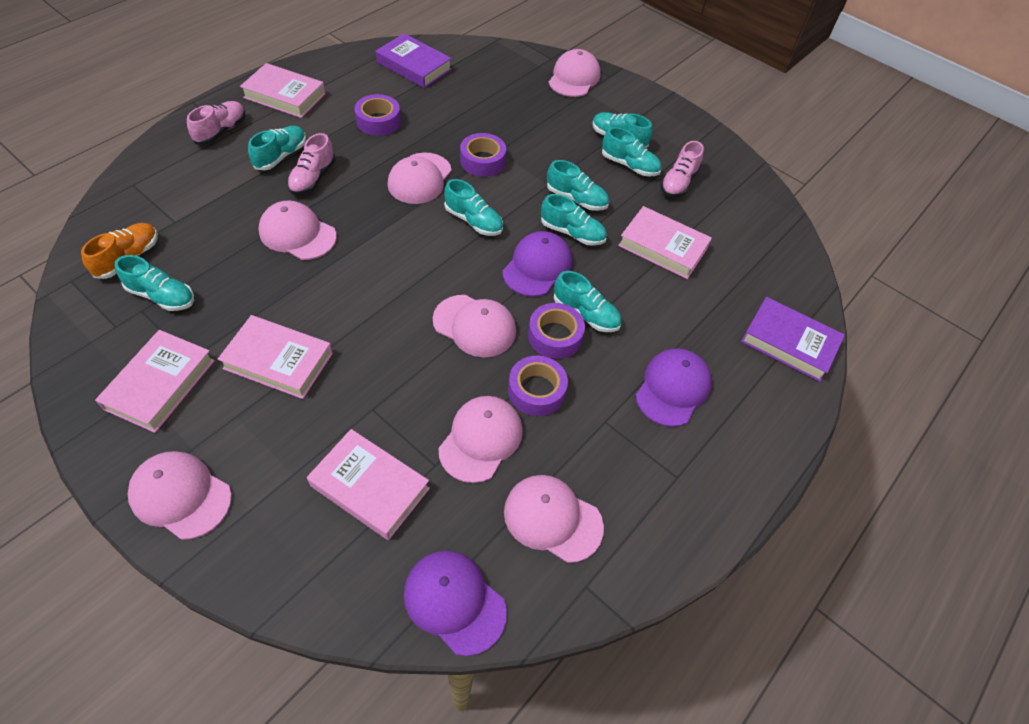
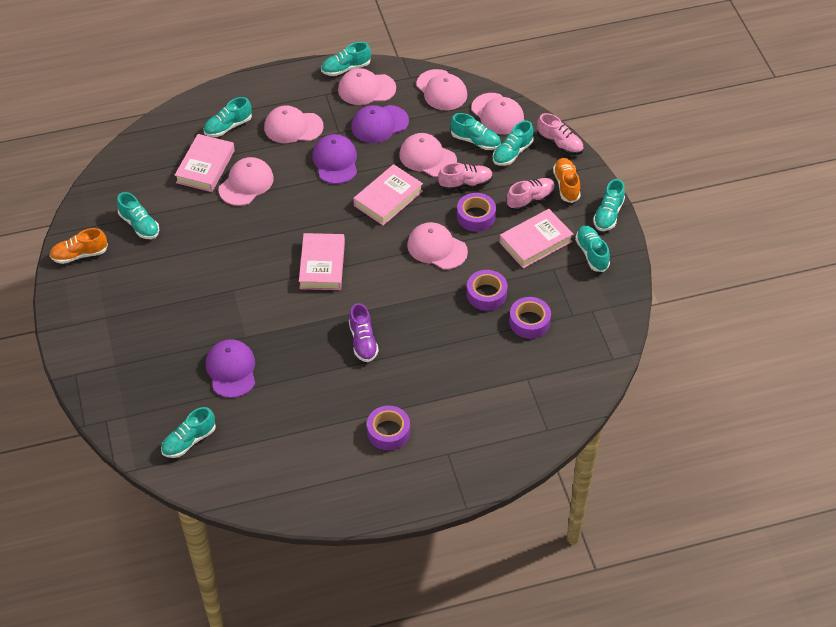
orange shoe: [81,223,158,279] = 1 -> [49,228,108,264] [553,158,581,203] = 2
pink book: [95,330,215,433] [218,315,333,399] [240,63,326,118] [307,429,430,540] [618,206,712,279] = 5 -> [174,134,235,192] [299,233,345,290] [353,164,423,226] [499,209,573,268] = 4
purple book: [376,33,452,88] [741,297,845,382] = 2 -> none = 0
purple shoe: none = 0 -> [349,303,379,362] = 1

